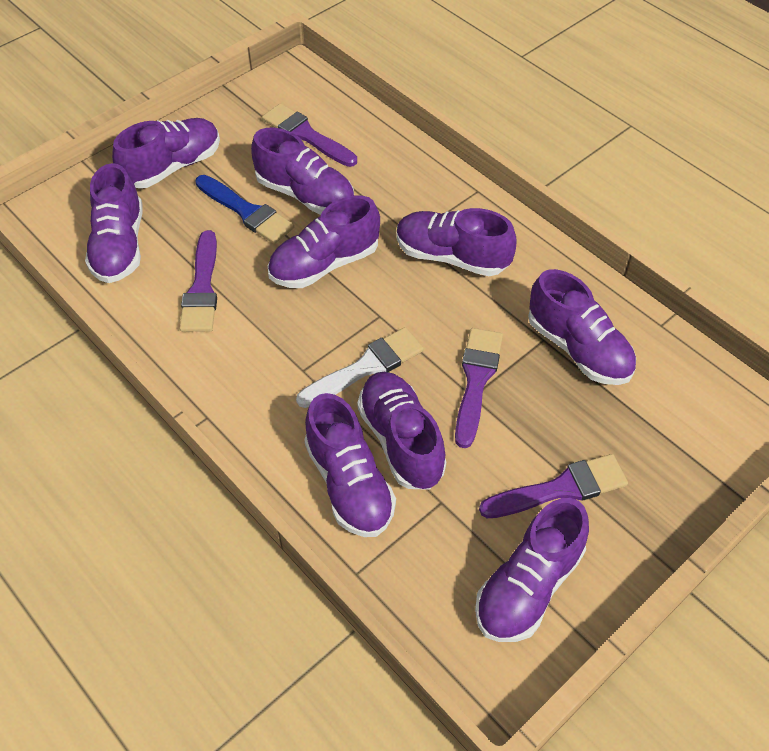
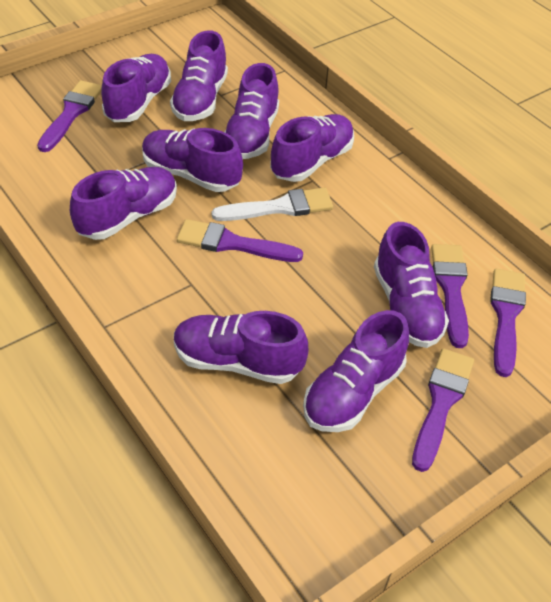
blue brush: [195,175,294,244] = 1 -> none = 0
purple brush: [179,230,217,332] [262,103,357,167] [455,328,503,448] [479,454,628,518] = 4 -> [37,80,102,152] [177,219,303,262] [412,348,474,472] [431,244,469,348] [490,269,526,377] = 5

